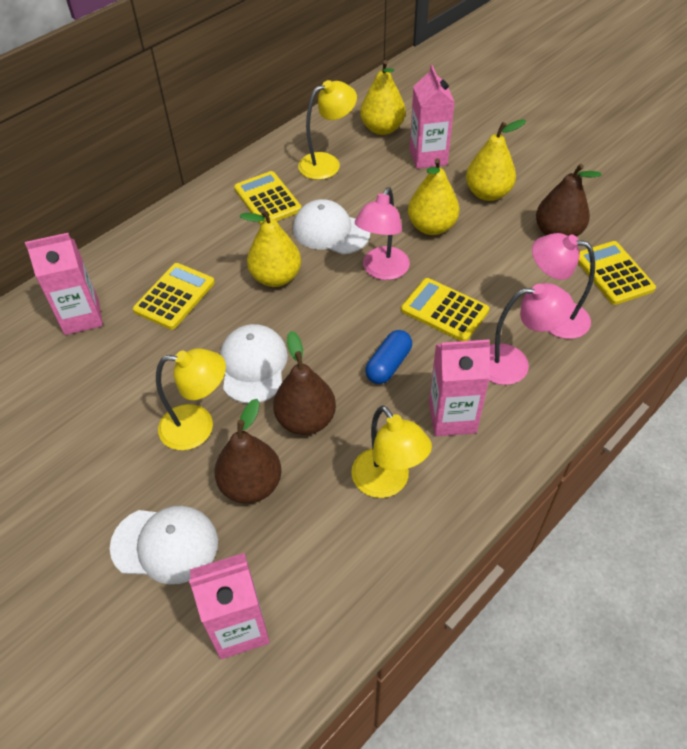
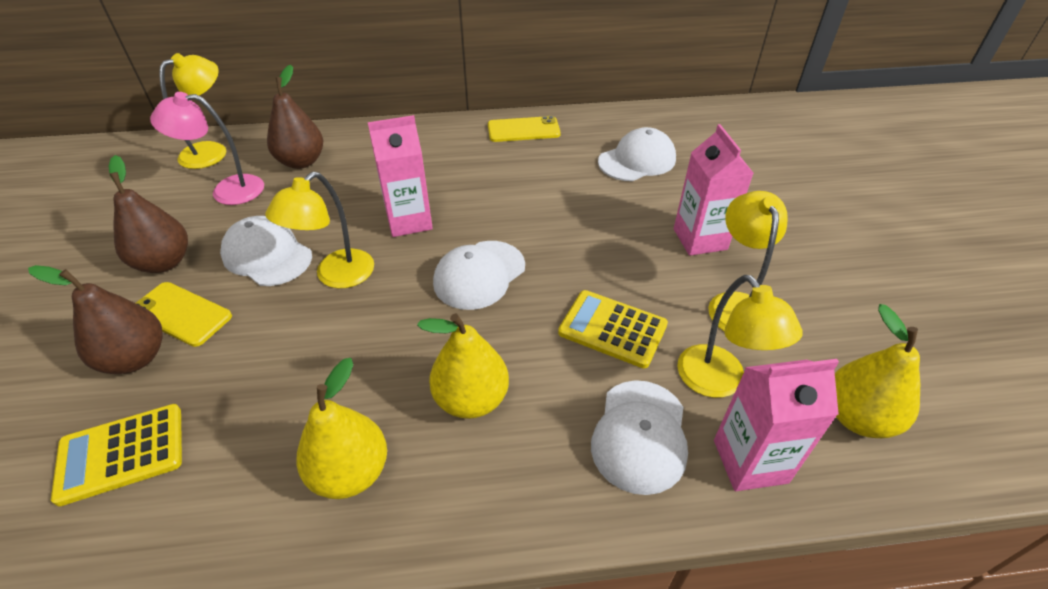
blue capsule: [365,330,412,384] = 1 -> none = 0
pink carton: [25,233,103,335] [189,553,270,659] [410,65,455,169] [429,340,490,436] = 4 -> [368,115,433,237] [674,124,754,256] [714,359,839,491] = 3
pink lamp: [355,187,410,280] [489,283,574,385] [532,233,595,339] = 3 -> [150,92,264,205] = 1
white cap: [110,506,218,584] [220,324,288,403] [293,199,370,254] = 3 -> [220,216,312,286] [433,241,525,310] [591,380,688,495] [598,127,676,181] = 4
yellow calculator: [133,263,215,330] [234,171,302,225] [401,278,489,341] [578,241,656,305] = 4 -> [51,404,182,506] [558,290,668,368] = 2
yellow lamp: [156,348,226,450] [298,80,357,180] [351,406,432,498] = 3 -> [159,53,226,169] [265,172,374,288] [677,275,803,398] [708,191,787,331] = 4
yellow pear: [239,209,301,287] [360,60,406,135] [408,158,460,235] [466,119,526,201] = 4 -> [297,358,387,499] [417,314,509,419] [835,304,920,438] = 3
yellow phone: none = 0 -> [136,282,232,347] [488,116,561,142] = 2

